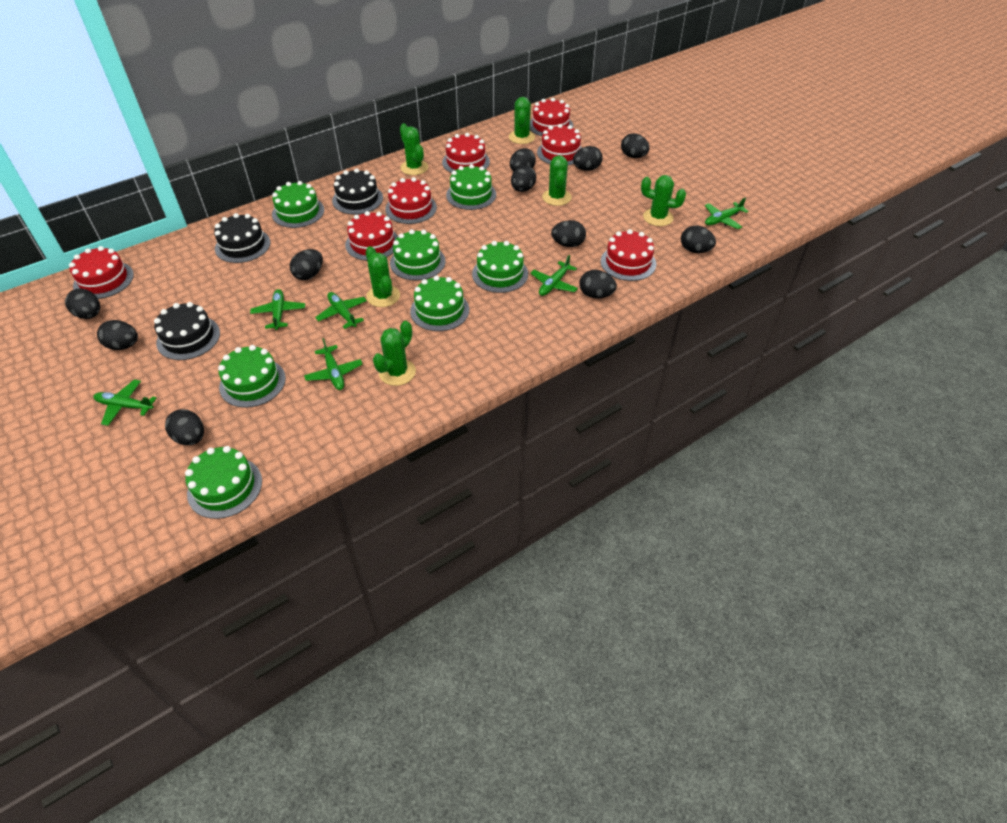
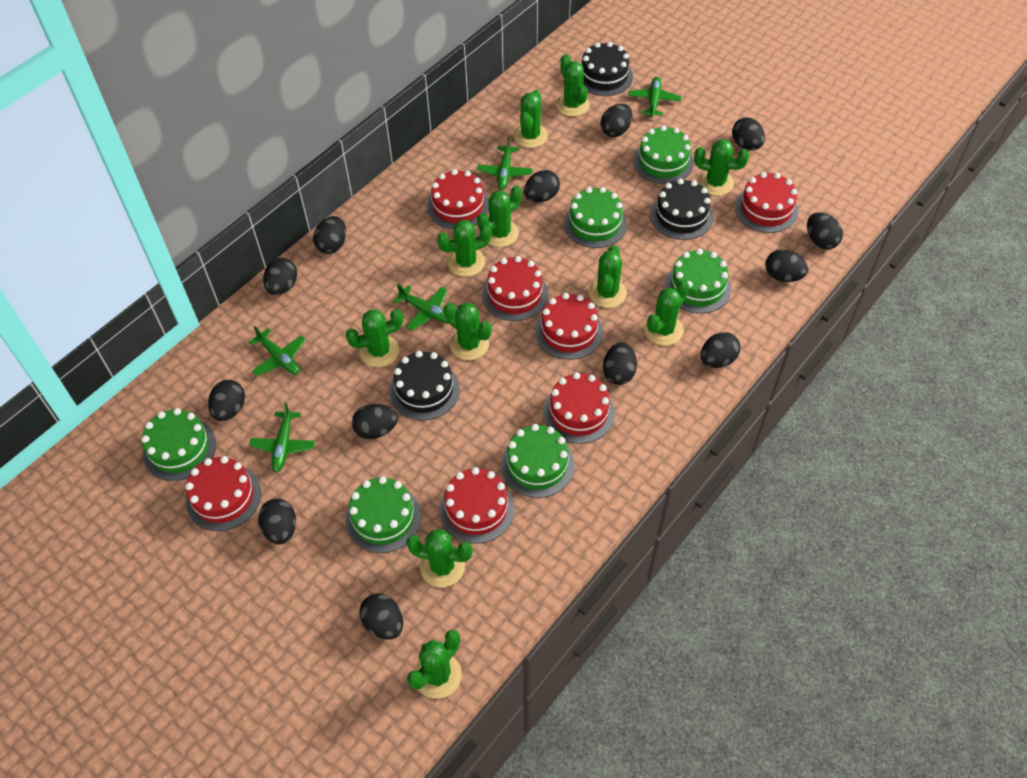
black egg: [65,288,100,319] [97,320,138,350] [165,409,204,445] [290,249,323,280] [510,148,536,172] [511,165,536,192] [551,220,586,247] [573,146,603,171] [579,270,617,298] [621,133,650,158] [681,226,716,253] = 11 -> [208,380,245,421] [258,499,296,544] [263,258,297,295] [313,216,346,254] [352,404,398,439] [359,593,403,640] [524,170,560,202] [600,104,633,137] [603,342,637,385] [701,332,740,368] [732,117,765,150] [765,249,808,282] [807,212,843,249] = 13
green cactus: [366,246,400,307] [373,321,416,386] [400,123,428,175] [509,97,535,144] [542,155,571,206] [641,175,686,226] = 6 -> [346,309,403,367] [406,529,473,587] [407,630,462,699] [437,220,492,277] [444,302,492,360] [477,186,522,247] [513,90,548,148] [556,54,590,116] [588,245,627,308] [644,280,689,346] [694,139,749,196] = 11
green cake: [185,446,262,519] [218,345,286,408] [272,181,324,228] [390,229,446,281] [410,276,469,331] [446,164,496,210] [472,241,528,293] = 7 -> [141,408,216,481] [345,476,421,553] [501,424,574,498] [564,187,627,248] [633,125,694,184] [665,248,731,314] = 6
green plane: [93,379,157,426] [250,289,305,330] [304,338,362,390] [315,292,367,329] [530,255,578,296] [705,197,749,229] = 6 -> [249,326,306,376] [249,403,316,472] [393,284,448,330] [477,137,533,190] [628,77,681,117] = 5

